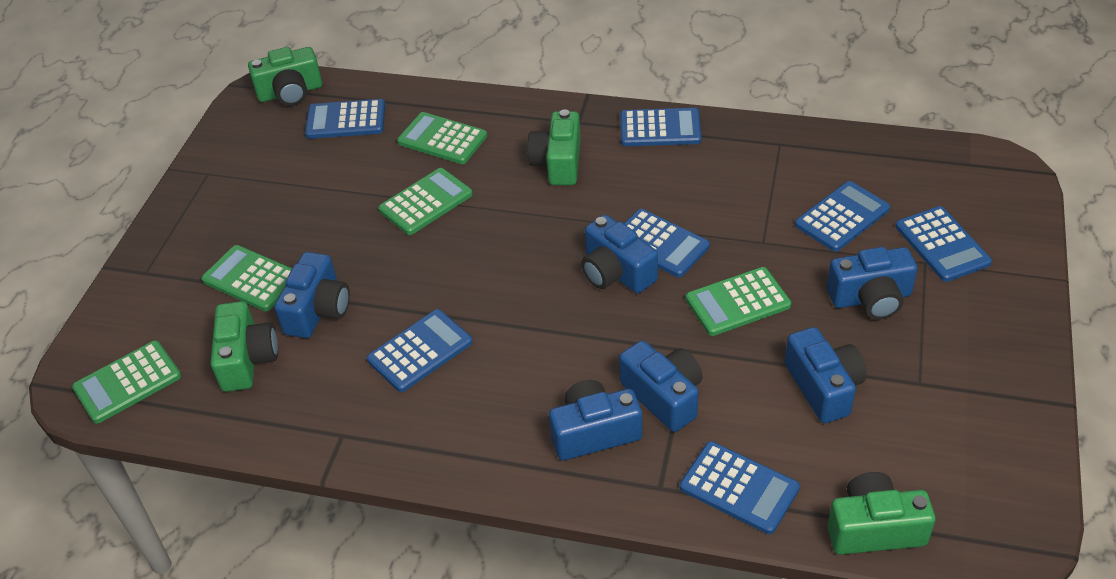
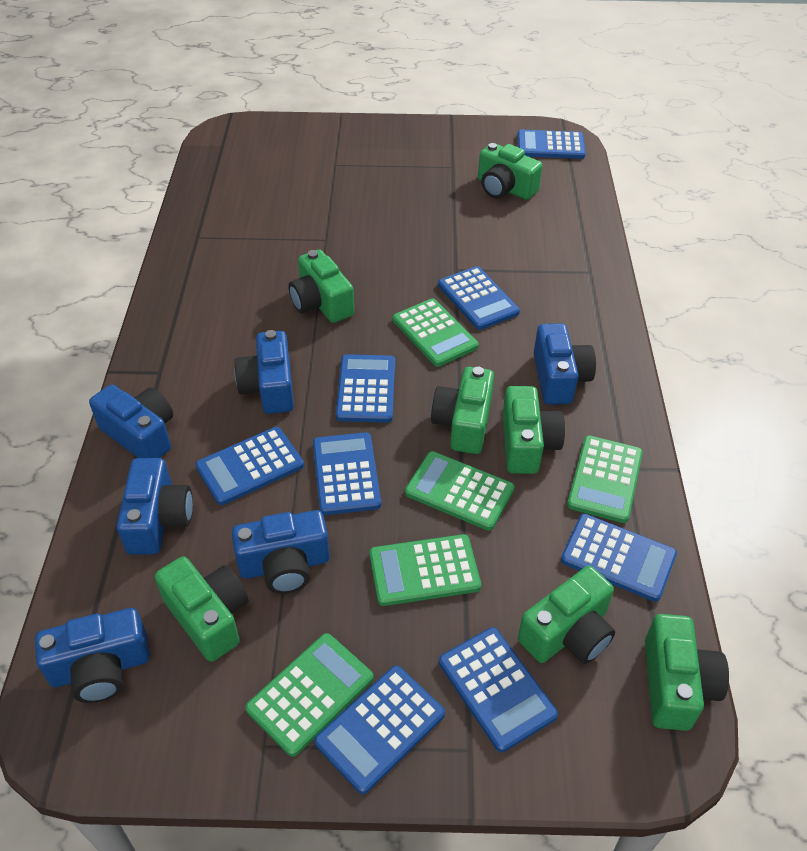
blue calculator: [305,99,385,139] [367,309,473,392] [620,108,702,146] [624,209,710,277] [680,441,800,534] [795,181,890,252] [895,206,992,282] = 7 -> [195,427,304,505] [313,432,381,515] [314,666,445,794] [336,354,395,423] [438,266,520,330] [439,627,558,752] [517,130,586,159] [561,514,677,602] = 8
green camera: [211,301,278,392] [248,47,322,106] [527,109,581,185] [828,472,936,555] = 4 -> [155,556,249,662] [288,250,354,323] [431,367,494,454] [478,143,542,200] [502,386,565,474] [518,566,615,664] [645,614,729,731] = 7

